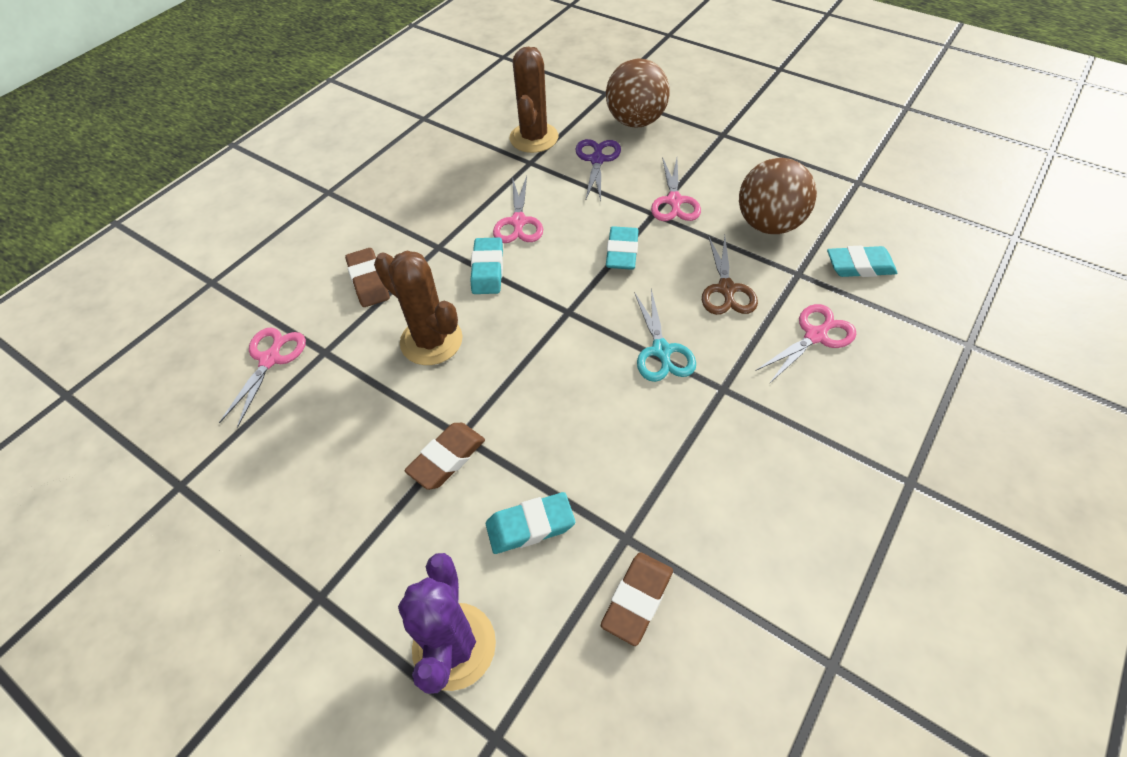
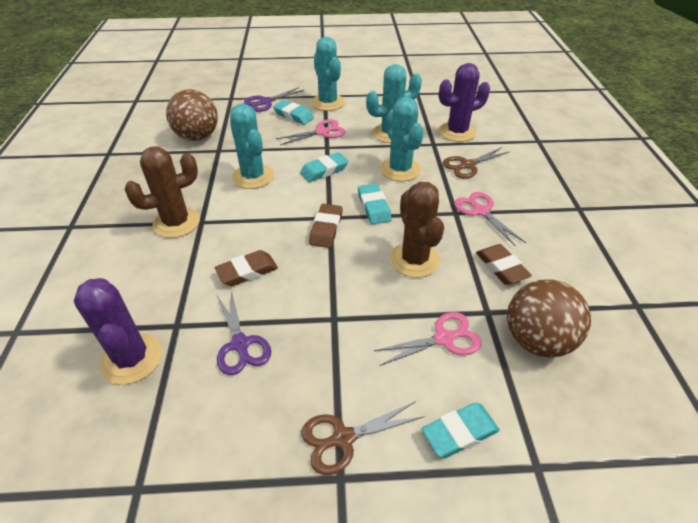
brown scissors: [702,235,758,315] = 1 -> [301,401,425,475] [442,147,509,179] = 2
pink scissors: [219,327,306,428] [493,176,543,243] [651,157,701,221] [755,304,857,384] = 4 -> [276,119,345,145] [374,312,482,366] [454,192,526,247] = 3
purple cactus: [398,553,496,694] = 1 -> [74,278,162,385] [439,63,490,142] = 2
purple scissors: [575,139,621,201] = 1 -> [216,291,271,375] [244,87,304,112] = 2
turquoise cactus: none = 0 -> [230,103,274,189] [311,37,345,111] [366,64,422,143] [380,97,424,181] = 4
turquoise scissors: [634,289,696,382] = 1 -> none = 0

